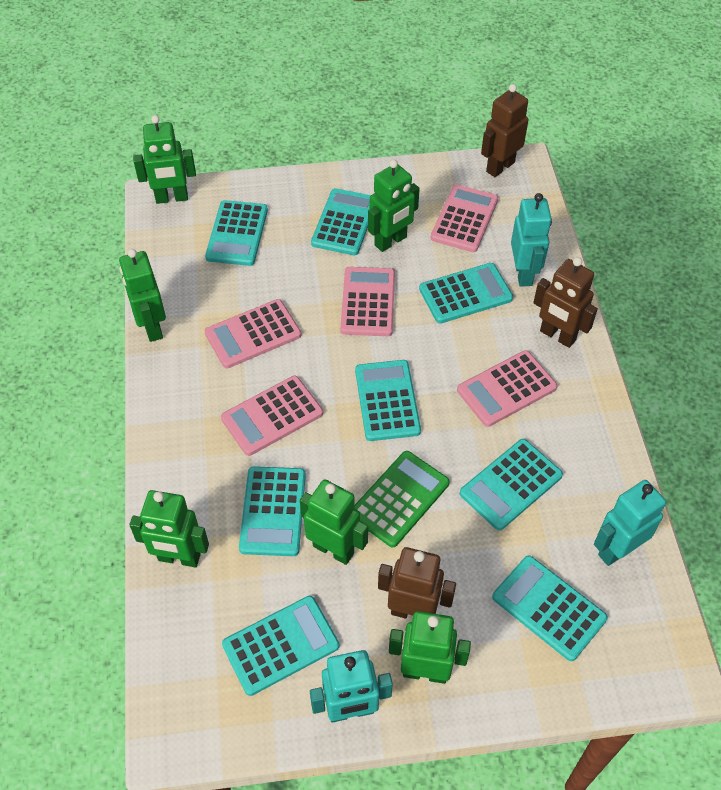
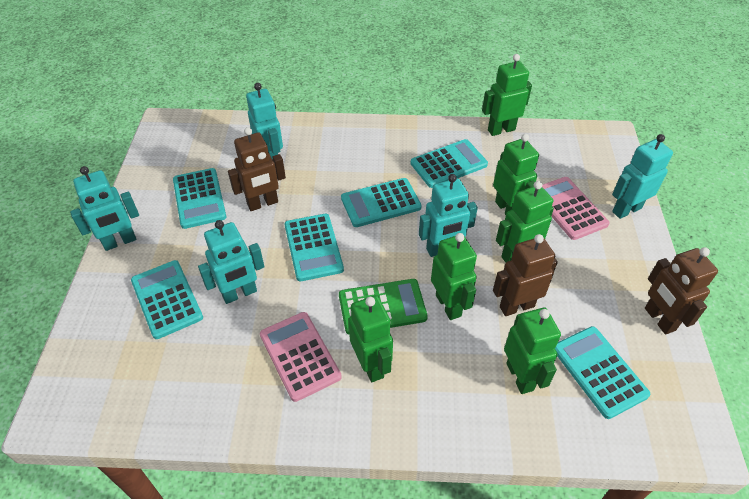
pink calculator: [205,299,301,368] [221,376,323,456] [340,267,395,336] [431,184,498,252] [457,350,557,427] = 5 -> [260,312,342,402] [542,177,609,240] = 2
turquoise calculator: [205,200,268,266] [222,596,339,696] [239,466,306,556] [311,188,371,255] [355,360,421,441] [419,263,513,324] [460,439,563,531] [492,555,608,661] = 8 -> [131,260,203,339] [173,168,226,229] [284,214,344,281] [341,178,422,227] [410,139,488,188] [555,326,650,419] = 6
turquoise robot: [310,650,393,723] [511,193,552,287] [594,480,666,566] = 3 -> [70,166,139,251] [198,220,264,304] [246,83,283,160] [419,174,478,257] [612,134,673,219] = 5

